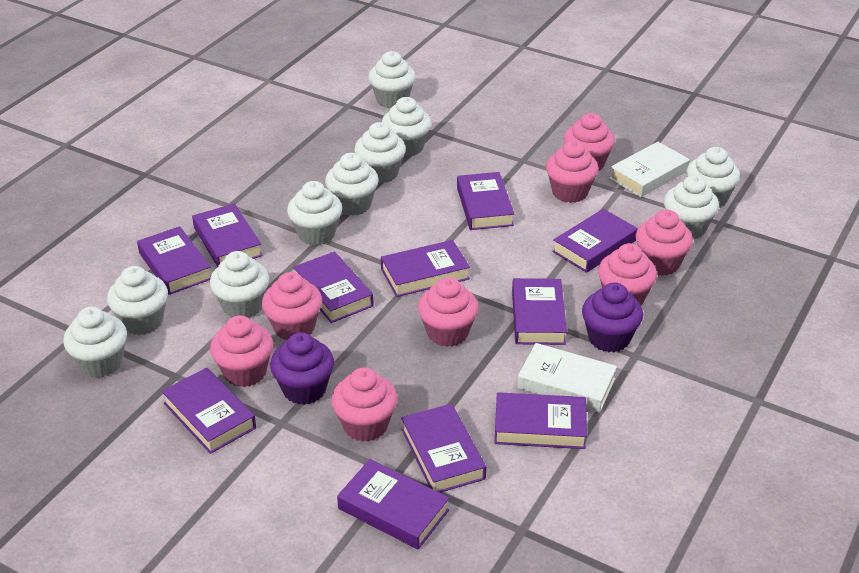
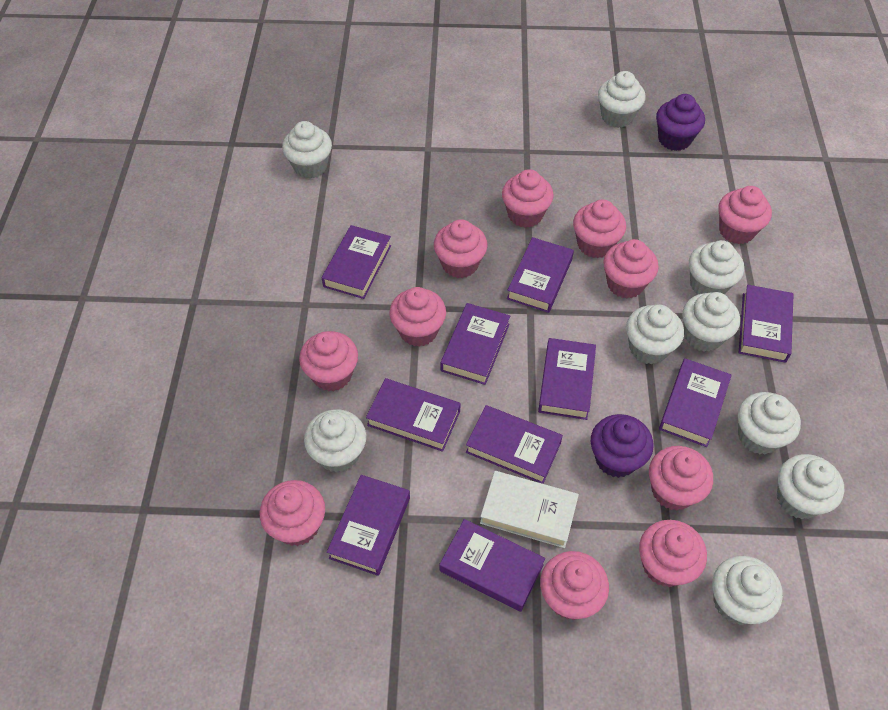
pink cupcake: [210,315,273,387] [262,272,322,340] [331,367,398,442] [418,277,479,347] [546,141,599,203] [564,113,615,171] [598,243,657,305] [636,210,693,276] = 8 -> [260,480,325,546] [299,331,358,391] [389,287,446,347] [434,219,487,278] [502,169,554,228] [540,551,609,620] [573,199,626,258] [603,239,659,298] [639,520,707,587] [649,446,713,510] [719,186,772,244] = 11
purple book: [137,226,211,295] [161,368,256,454] [192,204,263,267] [293,251,374,323] [337,459,449,549] [381,240,470,297] [401,404,486,493] [457,172,514,230] [495,392,587,449] [512,278,567,345] [552,209,638,273] = 11 -> [322,225,391,299] [327,475,410,576] [366,378,461,452] [440,519,545,612] [441,303,510,385] [466,405,563,484] [507,237,574,313] [538,338,596,420] [659,358,732,447] [739,285,793,363] = 10
white book: [517,343,617,413] [609,142,690,197] = 2 -> [480,471,579,548] = 1
white cupcake: [63,307,127,378] [107,266,168,335] [210,251,269,318] [287,181,342,245] [325,153,379,216] [354,122,406,183] [369,51,416,108] [382,97,432,157] [664,175,719,239] [686,147,740,208] = 10 -> [282,121,332,179] [304,409,366,473] [598,71,646,128] [626,304,684,364] [682,292,740,352] [689,240,744,295] [712,556,783,625] [738,392,801,455] [777,454,844,519] = 9

